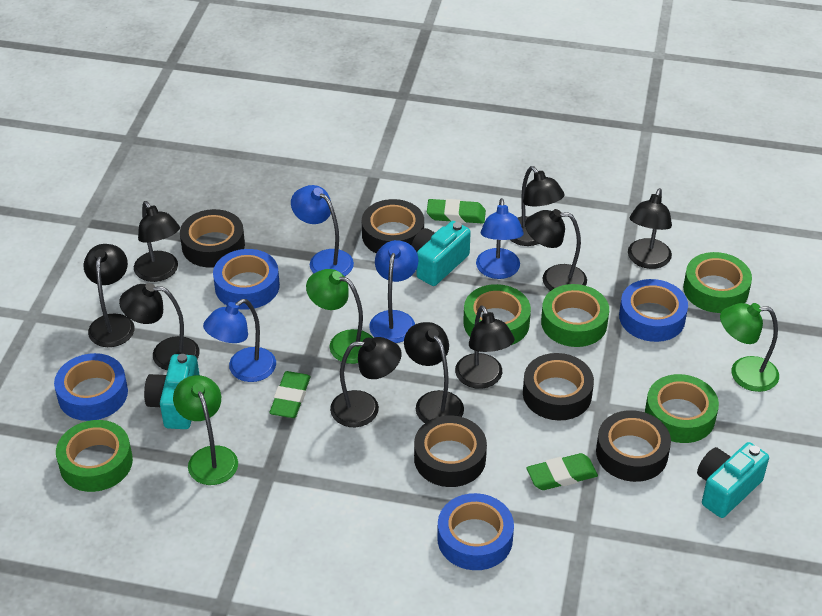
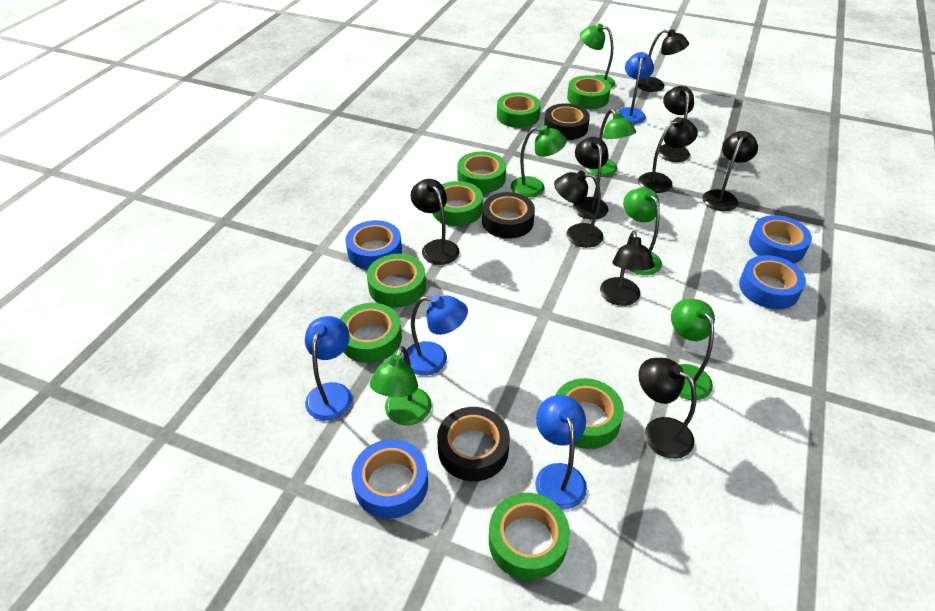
black tape: [180,209,245,268] [362,199,424,254] [414,415,487,487] [523,353,594,421] [596,410,671,482] = 5 -> [437,407,510,481] [482,192,535,239] [544,103,590,140] = 3
green eraser: [269,371,310,418] [427,199,486,224] [526,453,598,490] = 3 -> none = 0
green lamp: [173,375,238,485] [306,269,373,364] [720,303,779,392] = 3 -> [370,346,432,425] [511,125,567,197] [580,24,615,88] [585,109,636,177] [623,187,662,275] [671,299,715,400] = 6
green tape: [56,420,133,492] [463,284,531,345] [541,284,609,347] [645,374,719,443] [683,252,752,313] = 5 -> [340,303,402,363] [367,254,426,308] [432,181,483,226] [457,151,506,193] [489,493,570,580] [497,92,541,128] [555,378,624,449] [567,75,611,109] = 8
turquoise camera: [144,354,199,429] [411,221,471,286] [697,442,769,518] = 3 -> none = 0

